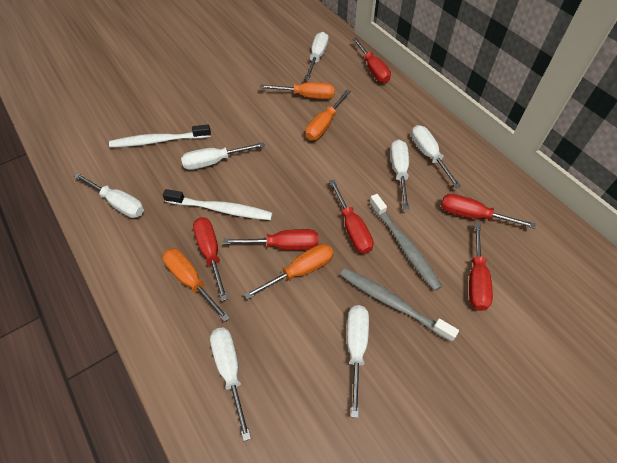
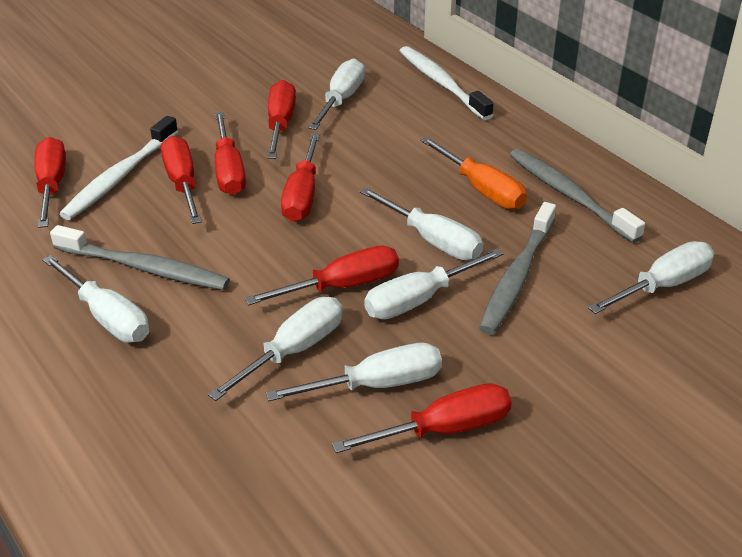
grey toothbrush: [340,268,459,342] [369,194,442,291] = 2 -> [50,225,230,290] [479,202,556,334] [510,149,645,243] = 3
orange screwdriver: [162,248,230,322] [244,244,334,299] [260,82,335,99] [305,90,351,141] = 4 -> [421,137,527,209] = 1
red screwdriver: [193,217,228,301] [223,229,318,250] [329,180,373,254] [352,38,391,83] [441,194,536,229] [469,223,493,311] = 6 -> [34,137,66,228] [161,136,202,224] [215,112,246,195] [245,245,399,305] [267,80,296,159] [281,133,320,222] [332,383,512,453] = 7

